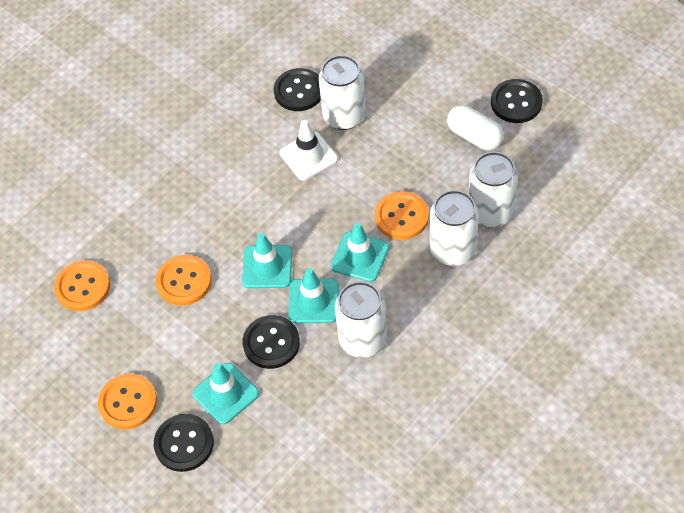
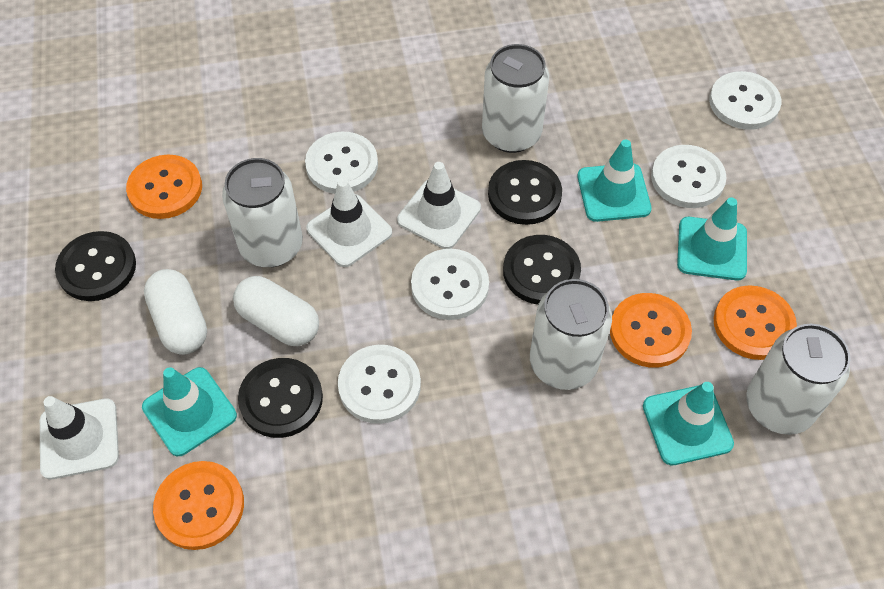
white button: none = 0 -> [305,132,378,194] [338,345,421,424] [411,249,489,320] [651,145,727,208] [709,71,781,130] = 5
white capsule: [447,105,504,150] = 1 -> [144,269,207,355] [233,276,319,346] = 2
white traffic cone: [280,120,338,180] = 1 -> [40,396,119,479] [306,179,392,267] [397,162,481,249] = 3

